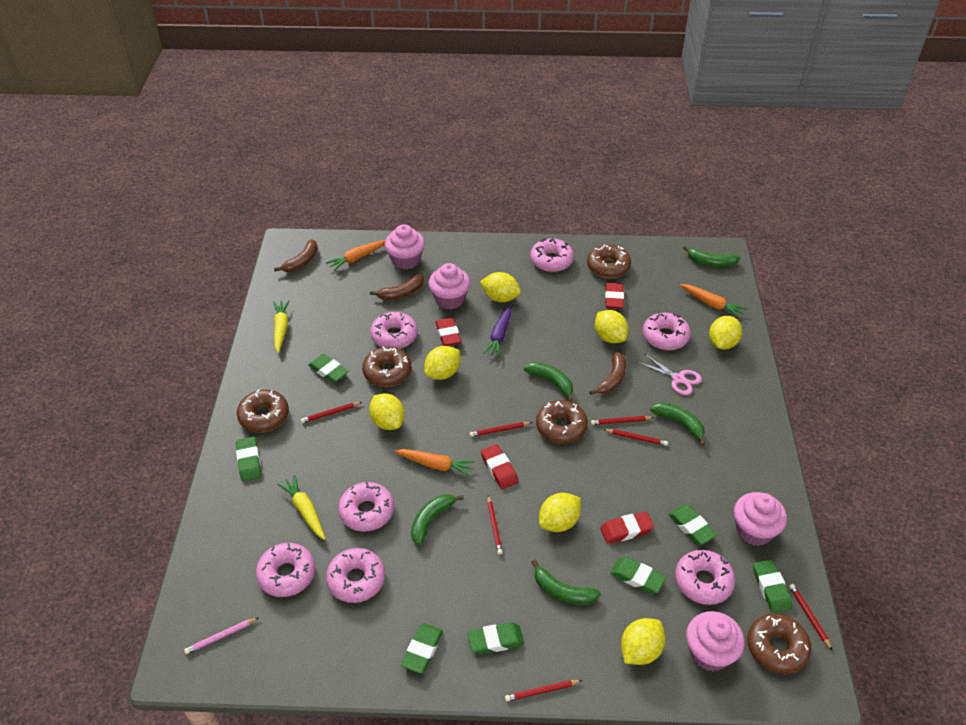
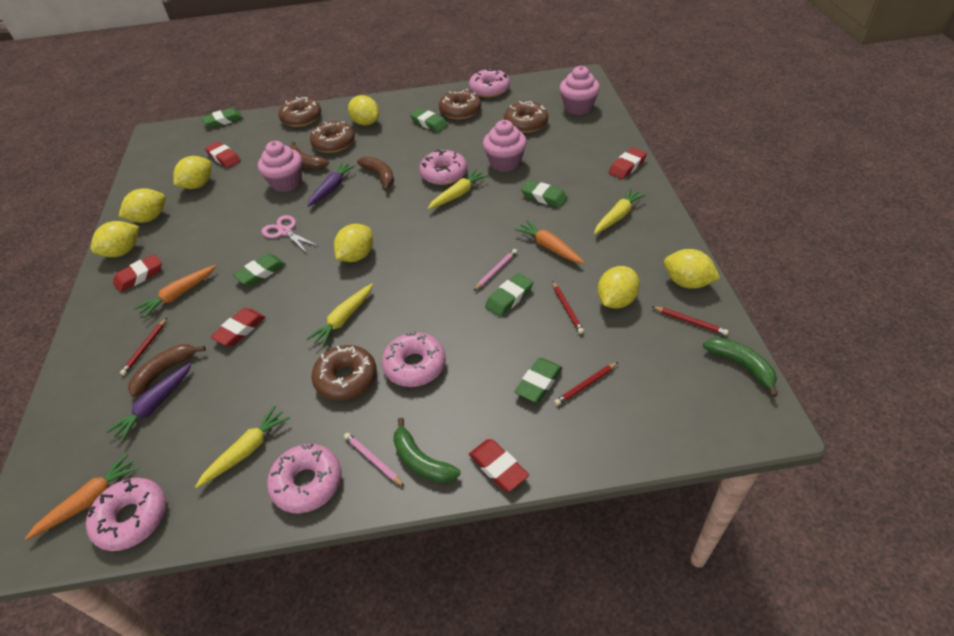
green banana: [411,494,464,545] [524,362,573,402] [532,560,601,605] [650,402,705,446] [683,246,740,267] = 5 -> [393,418,460,483] [703,337,778,397] = 2
green eraser: [236,437,261,481] [308,354,349,383] [401,623,443,673] [467,622,524,654] [610,557,666,594] [669,505,717,545] [753,560,792,613] = 7 -> [202,108,243,128] [233,253,285,286] [410,108,448,132] [485,273,533,317] [514,358,562,402] [521,180,568,208] = 6
pink cupcake: [385,224,425,270] [429,263,470,310] [686,611,745,671] [734,492,787,546] = 4 -> [258,141,302,192] [483,120,527,172] [560,66,600,115] = 3
pink donut: [256,543,315,597] [326,548,385,603] [338,482,394,532] [370,312,418,349] [530,238,574,272] [643,313,691,350] [675,550,735,605] = 7 -> [86,478,166,551] [267,443,341,513] [382,331,446,387] [419,150,467,185] [469,68,510,98] = 5
pink pencil: [184,617,259,654] = 1 -> [344,433,405,487] [474,249,517,291] = 2
purple carrot: [483,305,511,357] = 1 -> [106,362,192,442] [307,162,356,207] = 2
red eraser: [436,318,461,346] [481,444,518,489] [600,512,654,544] [605,283,624,309] = 4 -> [113,254,162,292] [205,141,241,168] [211,308,265,346] [469,439,529,492] [609,147,647,179] = 5
red pencil: [301,402,362,423] [470,422,532,437] [487,495,503,555] [505,680,582,701] [591,416,654,425] [603,429,668,446] [789,584,832,650] = 7 -> [120,318,167,376] [552,281,584,334] [554,362,618,406] [652,306,729,335] = 4
yellow carrot: [273,300,290,353] [277,475,326,540] = 2 -> [195,406,290,488] [307,283,373,347] [427,169,488,210] [594,188,646,234] = 4

